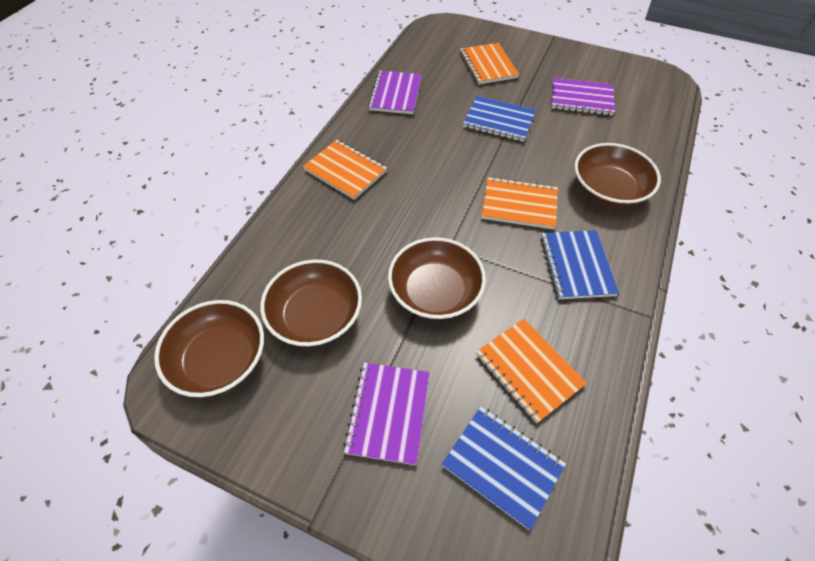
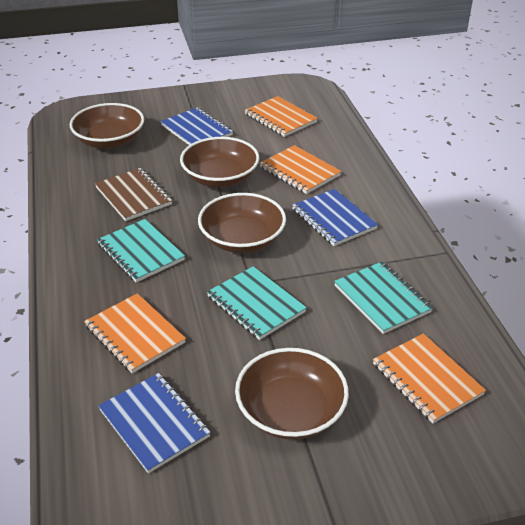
brown notebook: none = 0 -> [95,168,172,221] = 1
purple notebook: [343,363,430,465] [368,70,422,114] [551,78,615,116] = 3 -> none = 0
turquoise notebook: none = 0 -> [97,219,185,282] [207,266,307,340] [334,262,433,334] = 3

